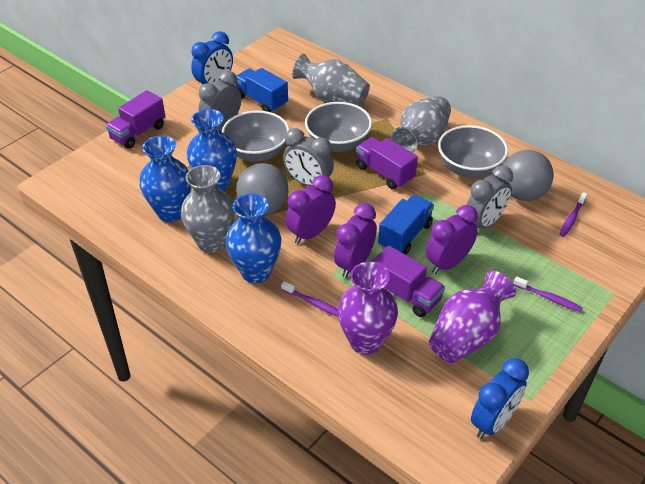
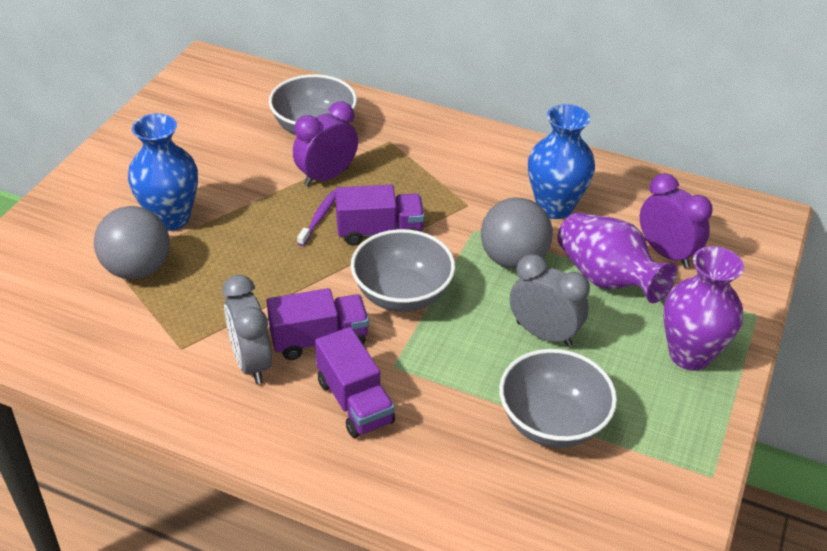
blue clock: [191,31,233,85] [471,358,529,439] = 2 -> none = 0
blue truck: [236,68,288,112] [378,195,434,255] = 2 -> none = 0
blue vase: [139,136,191,222] [187,109,237,191] [226,193,281,283] = 3 -> [128,113,198,231] [528,104,595,219] = 2
grey clock: [199,70,241,129] [283,128,334,186] [466,165,513,229] = 3 -> [222,275,272,384] [510,254,590,347] = 2
grey vase: [181,165,235,253] [292,54,370,107] [391,96,451,153] = 3 -> none = 0
purple clock: [286,175,336,244] [334,203,377,278] [426,205,478,274] = 3 -> [293,101,358,186] [640,173,713,268] = 2
purple toothbrush: [281,281,338,317] [513,276,583,312] [559,192,587,237] = 3 -> [297,191,336,246] = 1

